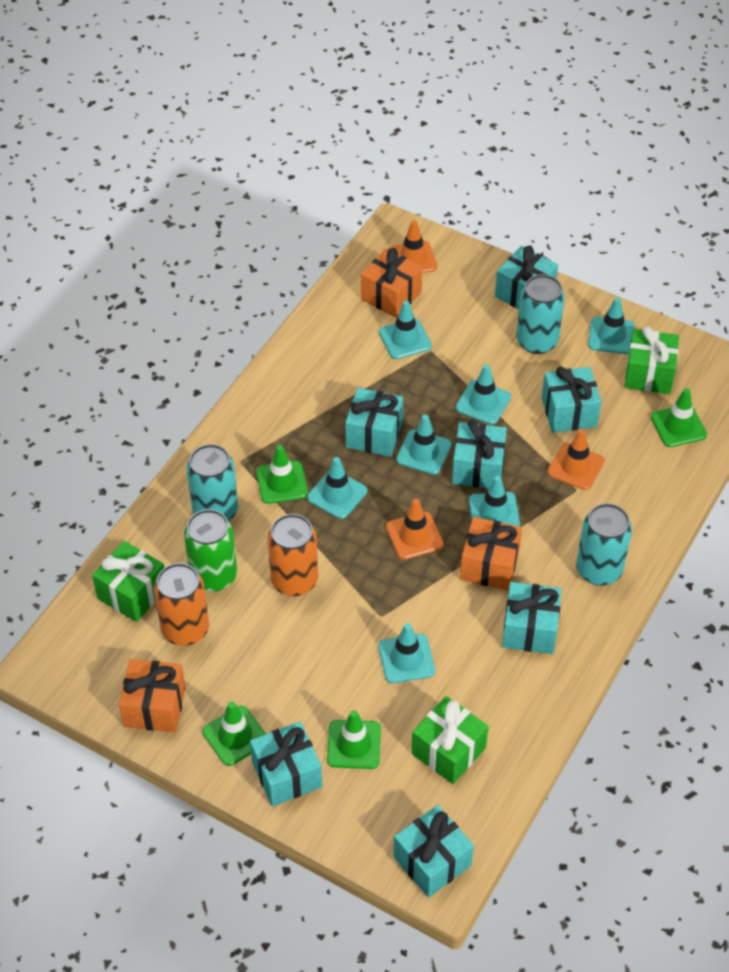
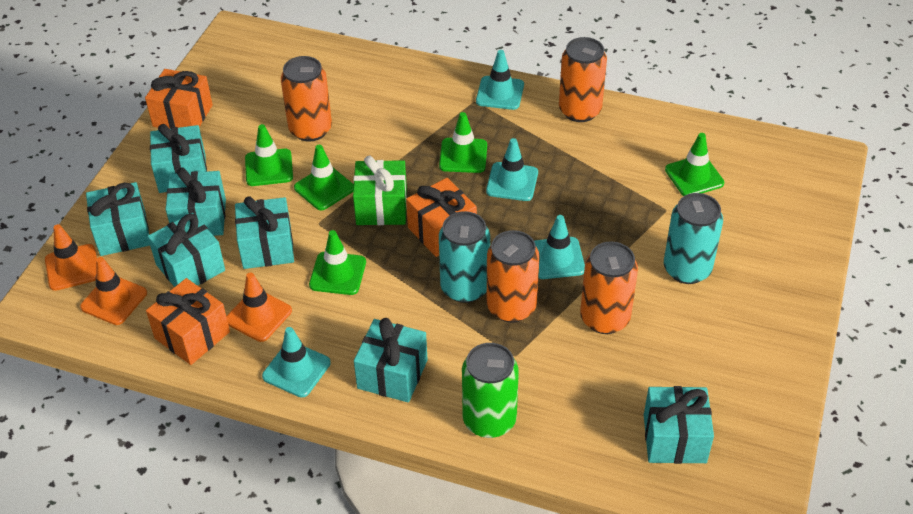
green gift: [92,541,164,622] [411,696,489,784] [624,326,679,394] = 3 -> [353,156,407,225] = 1
green traffic cone: [202,701,266,766] [256,445,308,504] [327,710,381,769] [651,388,707,447] = 4 -> [245,124,293,186] [294,145,354,210] [309,230,366,295] [439,112,487,173] [665,133,724,196] = 5
orange can: [154,563,209,646] [268,514,318,596] = 2 -> [281,56,332,142] [487,230,540,323] [559,37,607,122] [580,242,638,334] = 4
turquoise can: [187,444,238,521] [516,275,565,354] [576,503,632,586] = 3 -> [439,211,490,303] [664,193,723,284] = 2
turquoise traffic cone: [307,457,367,519] [378,623,435,683] [379,301,432,359] [396,415,452,475] [456,364,511,425] [469,476,520,527] [588,297,635,354] = 7 -> [262,327,331,397] [476,50,524,110] [486,138,538,201] [534,215,585,279] = 4

